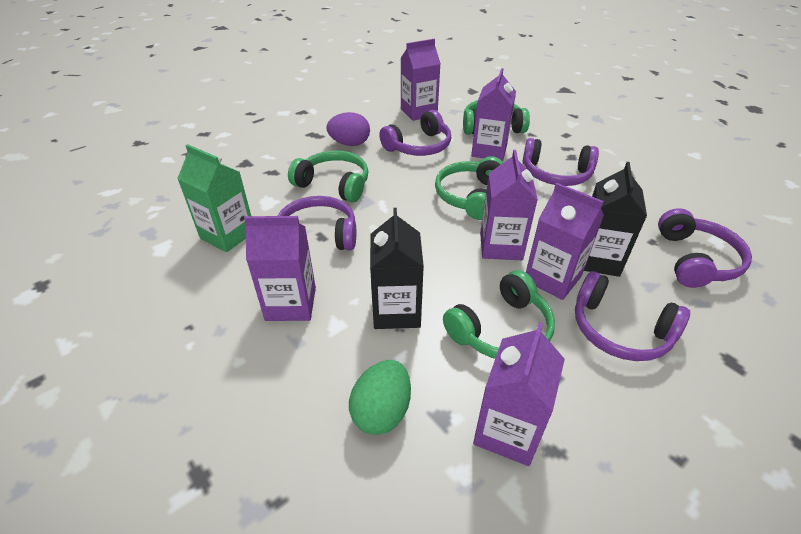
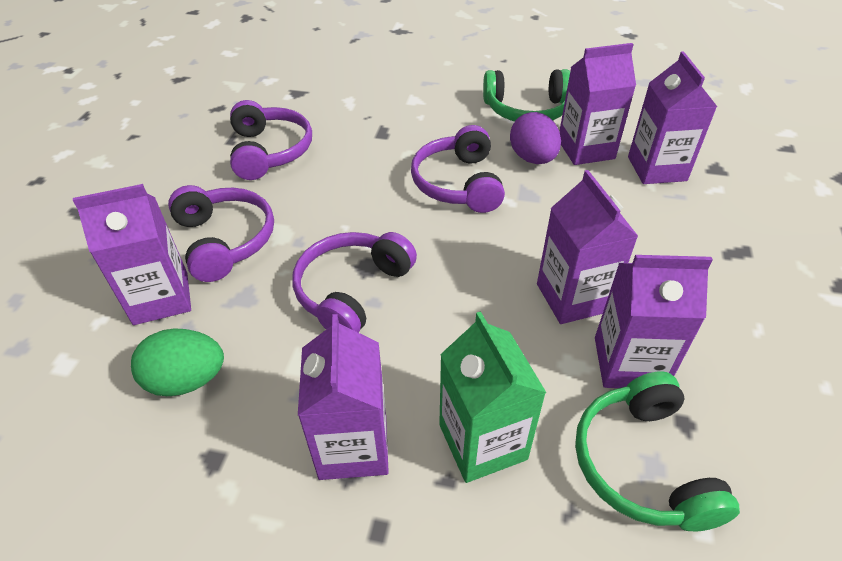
black carton: [370,208,424,329] [584,162,647,277] = 2 -> none = 0
green headphones: [288,151,369,202] [435,156,503,220] [443,270,555,359] [463,100,530,135] = 4 -> [483,69,570,121] [575,371,740,531] = 2
purple headphones: [278,196,356,250] [379,110,451,156] [522,138,599,186] [575,271,690,361] [658,208,752,288] = 5 -> [168,185,274,282] [230,100,312,180] [292,232,417,333] [411,125,505,213] = 4

